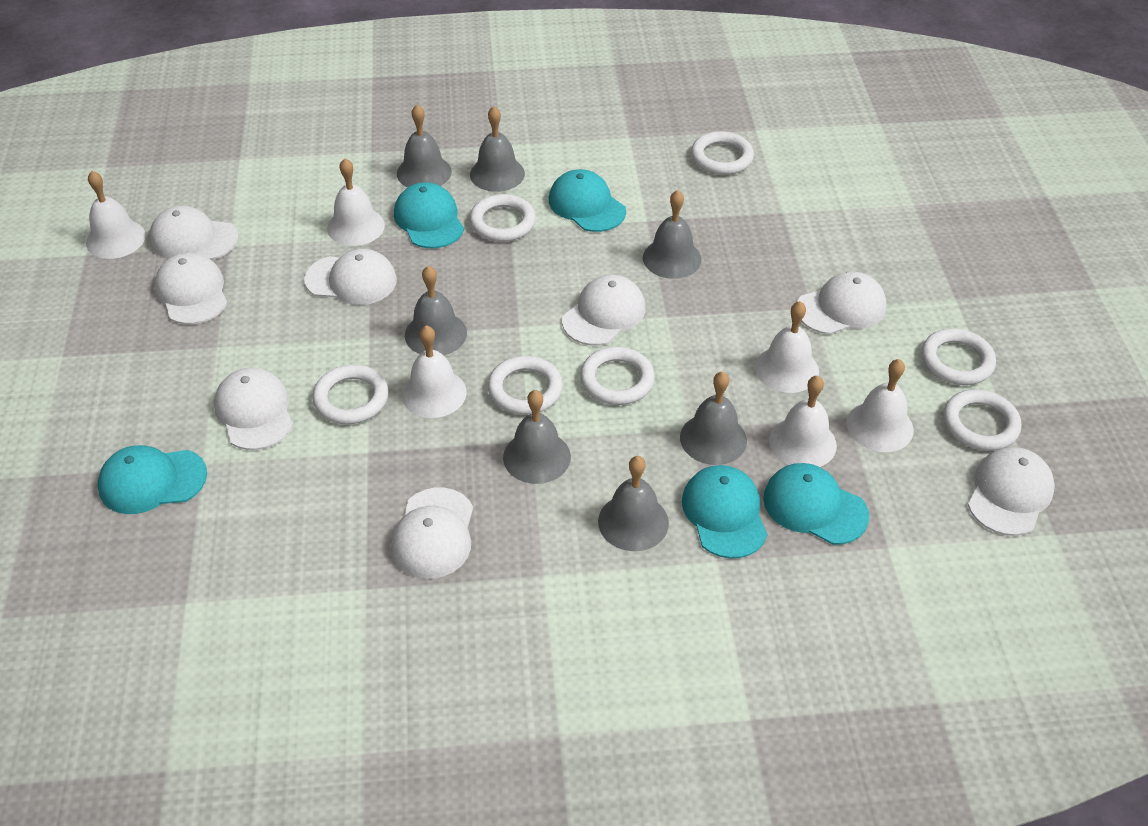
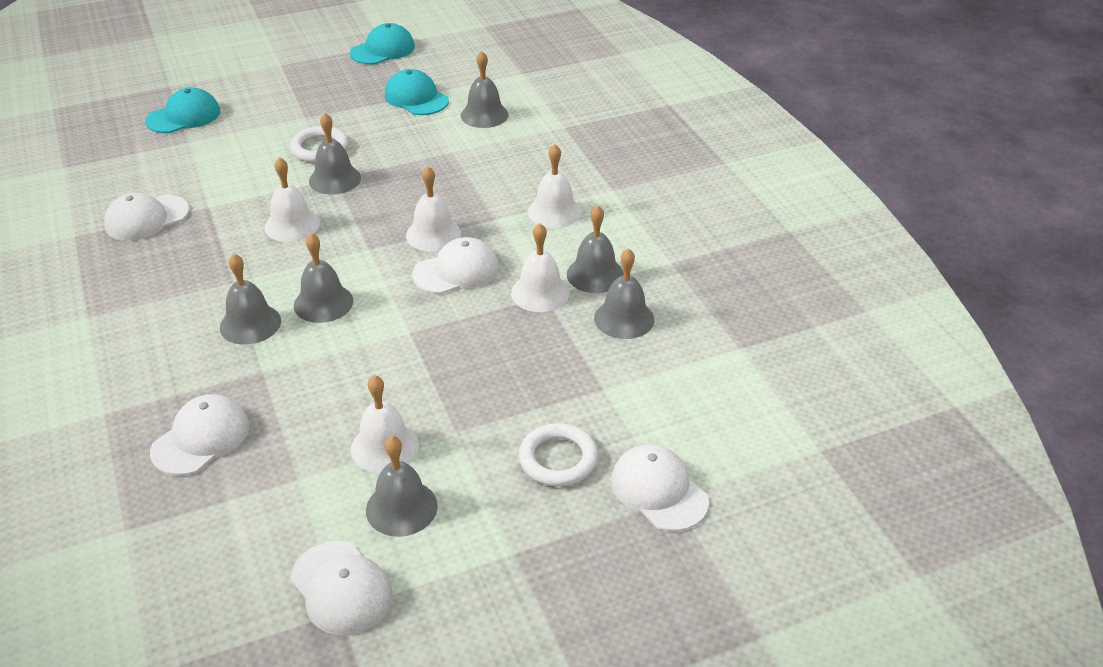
turquoise cap: [98,445,207,514] [394,182,464,248] [549,169,626,232] [682,465,768,559] [763,463,869,545] = 5 -> [145,87,220,133] [350,23,415,65] [385,69,449,115] = 3
white bell: [86,171,146,259] [327,158,385,246] [402,325,467,418] [755,301,819,393] [769,375,837,467] [847,359,914,452] = 6 -> [265,157,320,242] [351,375,419,473] [406,166,461,251] [511,223,570,312] [528,144,582,228] = 5
white cap: [149,206,239,260] [154,252,228,324] [214,368,293,450] [304,249,397,305] [390,488,473,579] [562,275,646,346] [797,272,887,335] [968,447,1055,536] = 8 -> [104,193,189,241] [150,394,249,476] [290,541,393,635] [412,237,499,294] [611,444,709,531] = 5
white ring: [312,365,389,424] [469,194,536,242] [488,356,563,415] [580,347,655,405] [691,131,754,175] [921,328,996,385] [943,389,1022,451] = 7 -> [290,126,348,163] [519,423,598,486] = 2

